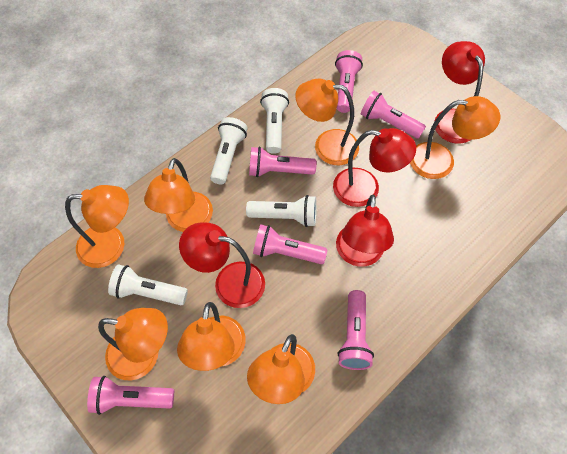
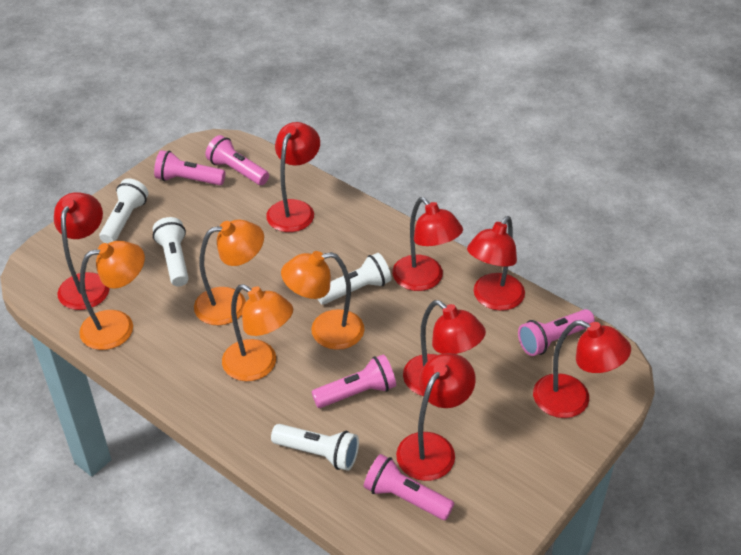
orange lamp: [65,185,129,268] [98,308,168,380] [144,158,213,232] [177,302,246,371] [247,334,315,404] [295,79,359,165] [410,96,500,179] = 7 -> [79,241,145,350] [194,219,264,325] [222,284,293,381] [281,251,364,350] = 4
pink flashlight: [87,376,174,415] [249,147,317,177] [253,224,327,264] [335,50,363,113] [338,290,374,370] [361,90,426,138] = 6 -> [154,150,225,185] [205,135,269,185] [312,354,396,408] [364,454,454,520] [518,309,595,356] = 5
red lamp: [179,222,265,308] [333,128,416,207] [336,195,394,267] [434,41,485,144] = 4 -> [54,192,110,310] [266,122,320,232] [392,197,463,291] [396,353,476,481] [403,300,486,396] [467,216,525,311] [533,320,631,418] = 7

